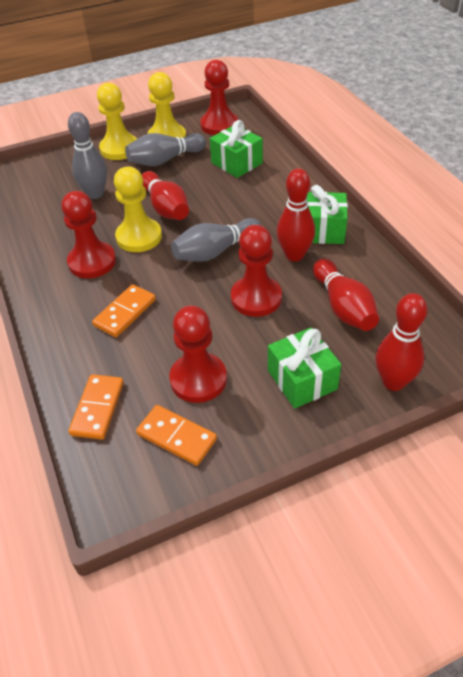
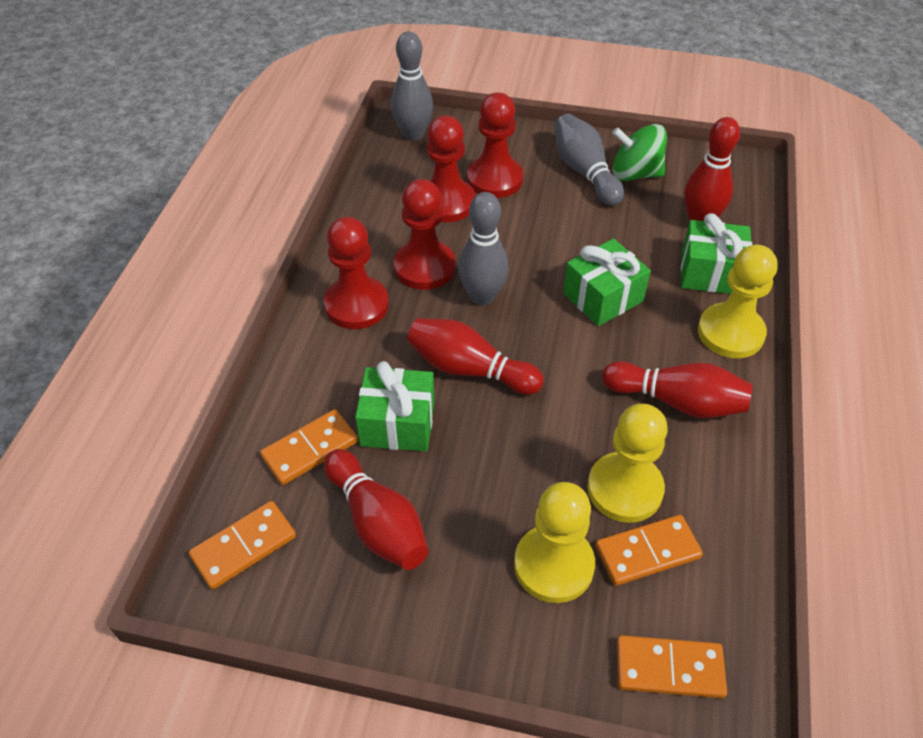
green spinning top: none = 0 -> [612,124,667,181] = 1
orange domino: [68,374,124,440] [92,284,156,337] [136,405,217,466] = 3 -> [189,501,296,590] [260,409,358,485] [595,515,703,586] [617,635,727,698] = 4

